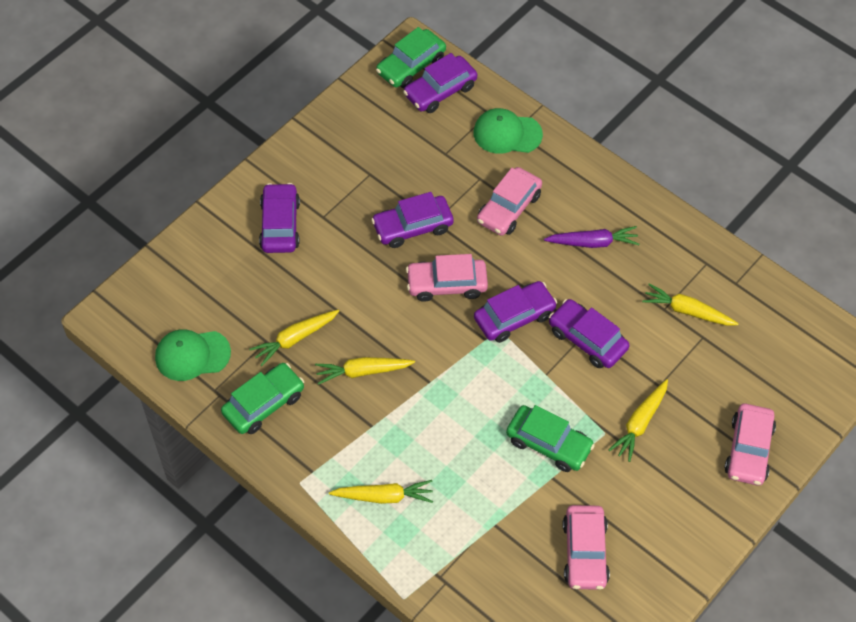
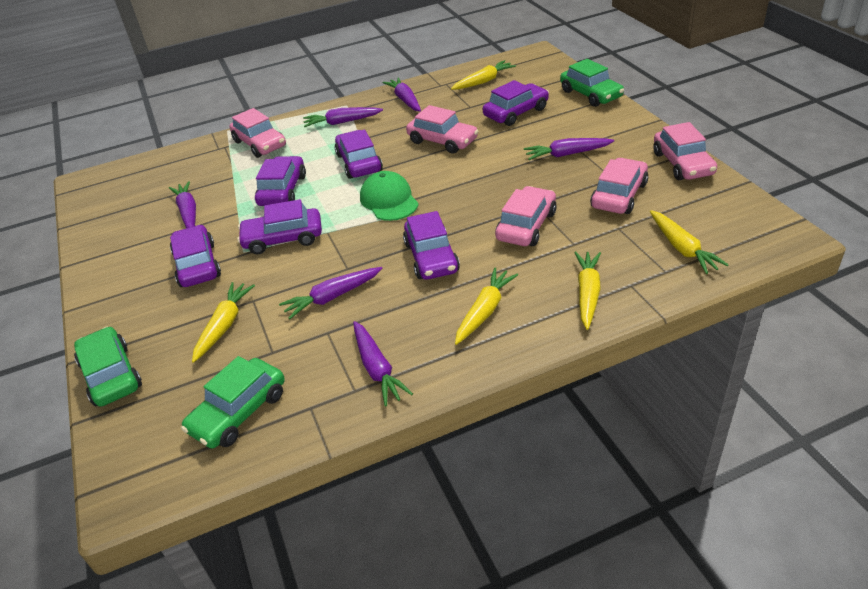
green cap: [155,329,231,381] [473,108,543,154] = 2 -> [360,171,419,221] = 1
pink car: [406,254,488,302] [477,167,542,236] [563,505,610,590] [724,404,776,485] = 4 -> [230,108,286,158] [406,105,478,154] [495,186,557,246] [590,158,648,214] [653,122,717,180] = 5
purple car: [259,183,300,253] [371,192,454,248] [403,53,477,113] [474,281,557,343] [549,299,630,368] = 5 -> [170,225,221,287] [237,199,322,254] [255,156,306,206] [335,130,383,179] [403,211,460,280] [483,80,549,126] = 6
purple carrot: [544,226,639,248] = 1 -> [169,181,196,228] [279,267,382,319] [303,107,383,127] [353,321,413,406] [382,77,421,112] [524,138,614,160] = 6

